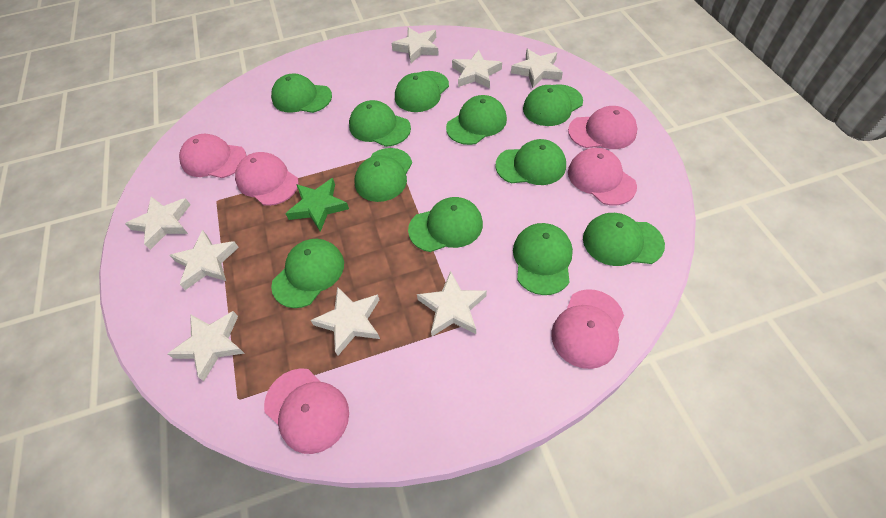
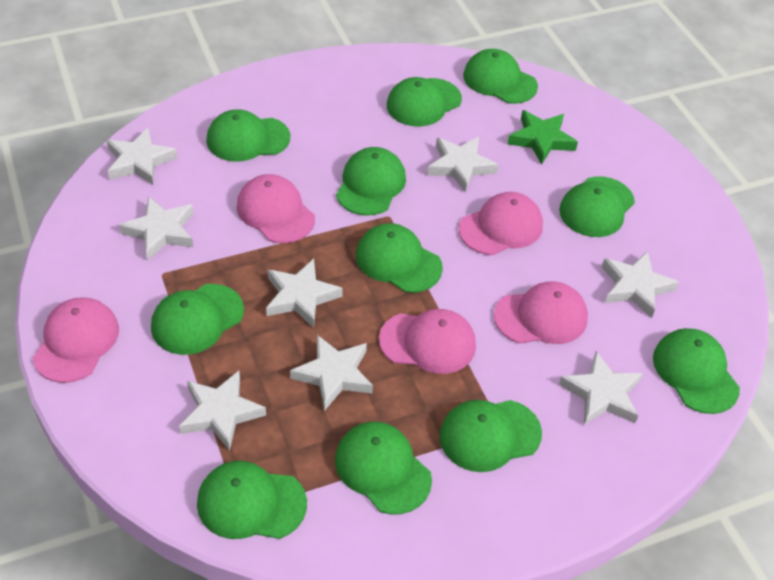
pink cap: [179,134,247,178] [235,152,299,206] [264,368,349,454] [551,289,624,369] [568,106,637,149] [568,148,637,205] = 6 -> [33,297,119,383] [237,174,315,243] [379,309,476,374] [459,192,543,255] [494,282,588,344] = 5

